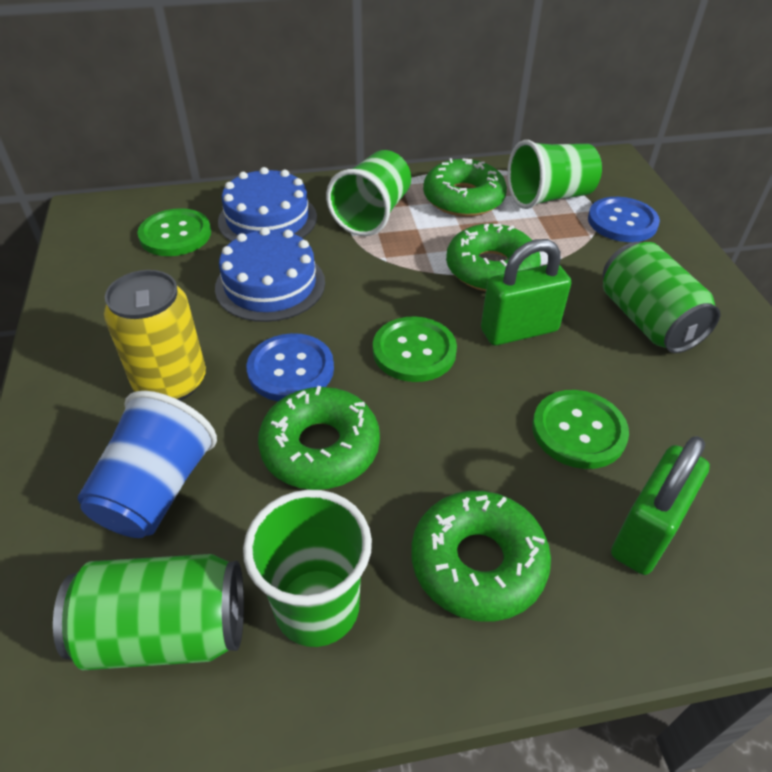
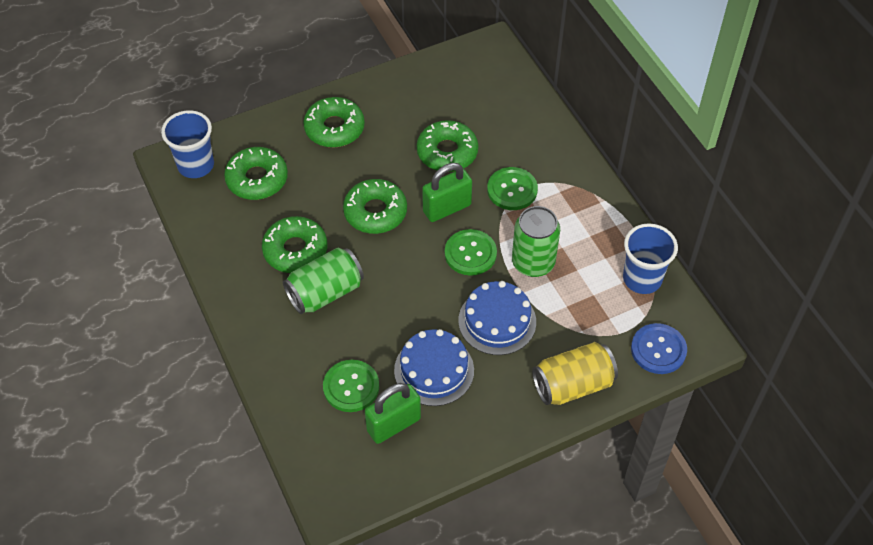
blue button: [246,333,334,401] [588,197,660,242] = 2 -> [631,323,687,374] = 1
blue cup: [78,391,217,538] = 1 -> [161,110,214,178] [623,223,678,294] = 2
green cup: [243,490,372,647] [326,150,411,236] [507,140,602,209] = 3 -> none = 0
green donut: [258,386,380,490] [411,491,551,622] [423,158,507,217] [446,224,541,291] = 4 -> [224,147,288,200] [262,216,327,273] [303,97,365,147] [343,179,407,234] [417,120,478,172] = 5

